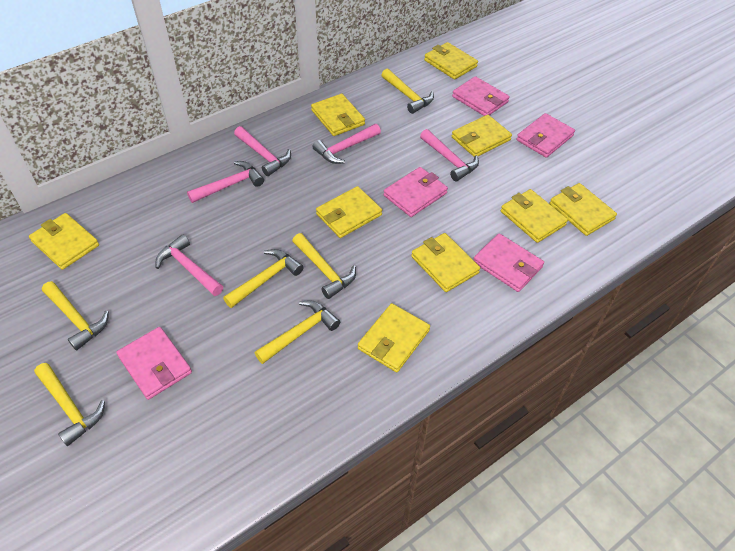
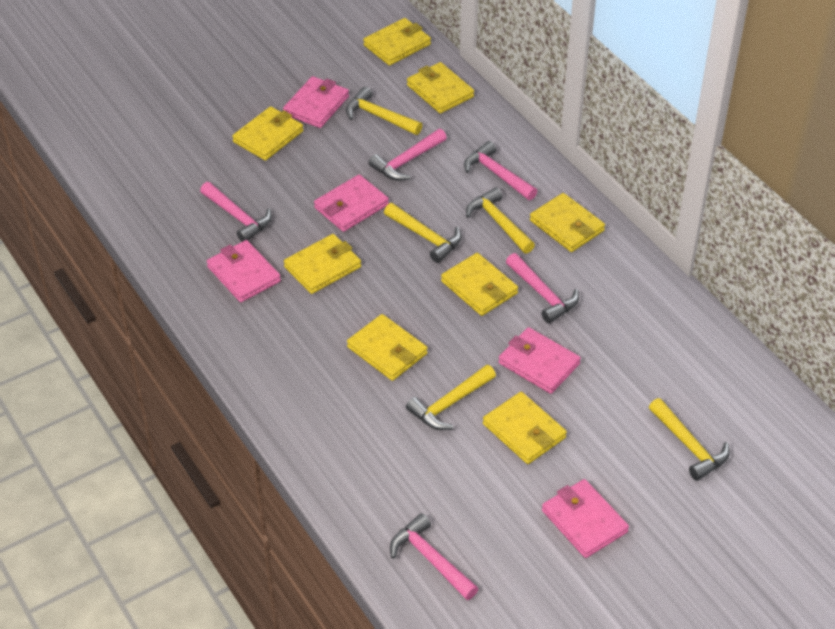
yellow hammer: [34,363,105,446] [42,281,109,351] [223,249,303,308] [255,301,340,364] [292,233,356,299] [382,69,434,114] = 6 -> [346,87,423,135] [384,203,462,263] [406,365,496,430] [466,187,535,253] [649,398,729,481] = 5
yellow wallet: [29,213,99,270] [311,94,365,136] [316,186,382,238] [358,303,430,372] [411,233,480,292] [424,42,478,80] [452,115,512,157] [501,189,568,243] [549,183,617,236] = 9 -> [232,106,303,161] [284,234,361,294] [347,314,428,381] [363,18,431,66] [407,62,474,114] [441,253,518,316] [483,392,567,464] [530,193,605,252] = 8

